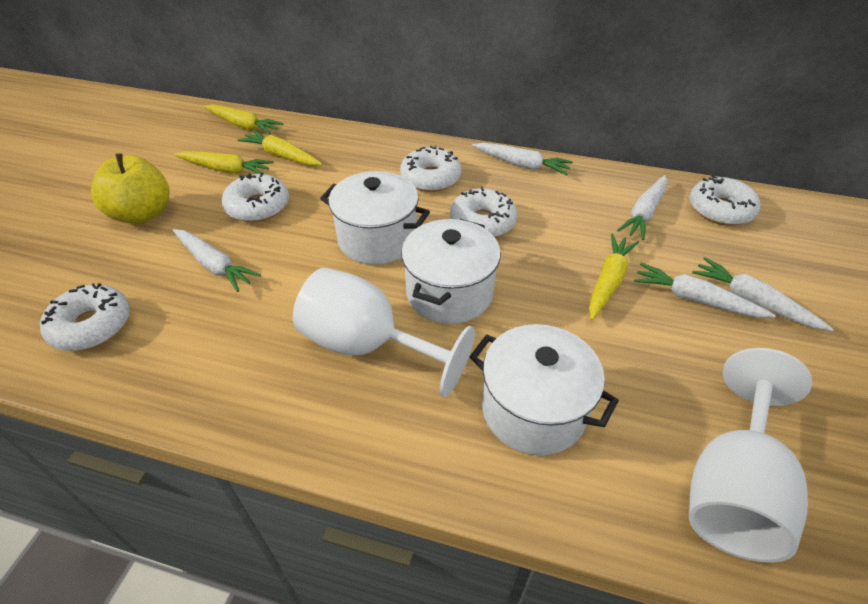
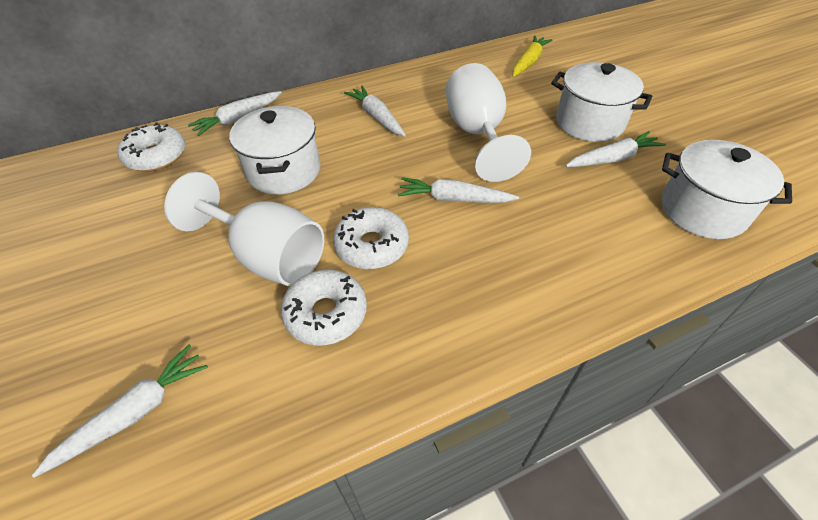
white donut: [40,283,130,351] [222,172,289,222] [400,146,462,192] [450,187,517,237] [690,175,761,226] = 5 -> [118,123,185,172] [281,270,367,345] [333,207,409,269] = 3
yellow apple: [91,153,170,224] = 1 -> none = 0
yellow carrot: [174,151,274,174] [204,104,284,134] [238,130,322,166] [589,234,639,320] = 4 -> [512,35,552,77] = 1

